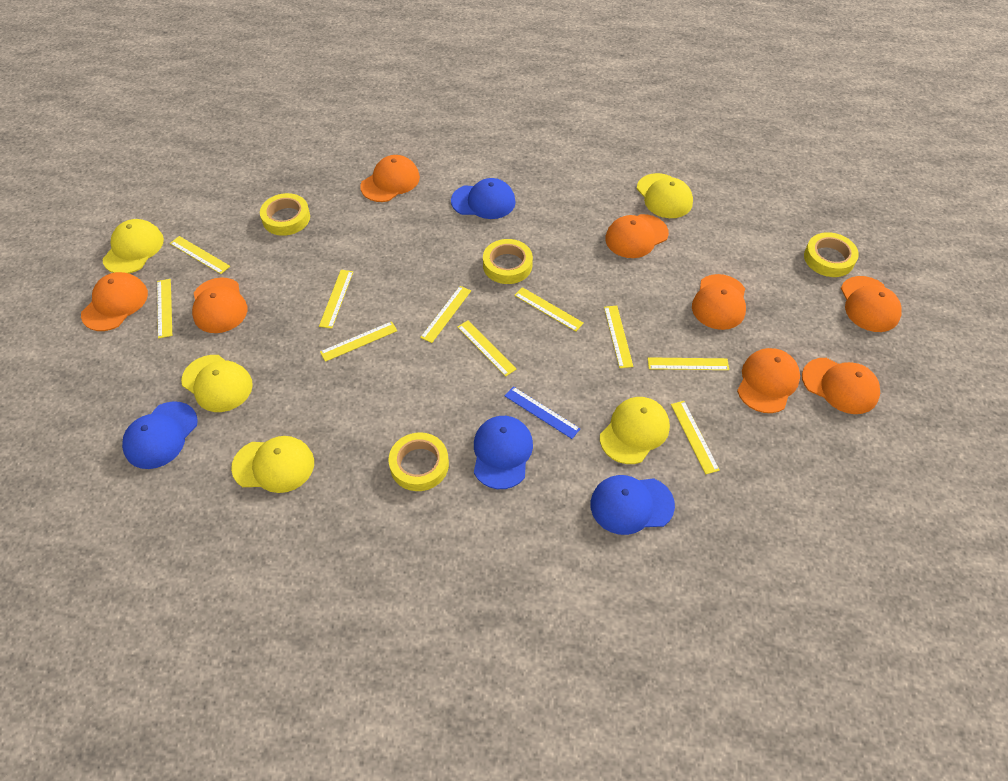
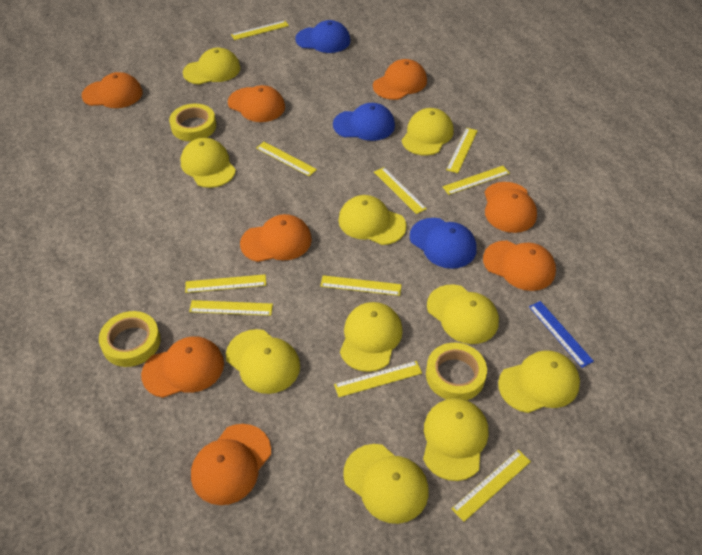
blue cap: [122,401,198,469] [451,178,516,219] [474,416,533,489] [590,475,675,535] = 4 -> [295,20,350,53] [333,103,395,141] [410,218,477,269] = 3
yellow cap: [102,219,164,273] [181,355,253,412] [231,436,314,493] [600,397,670,464] [637,173,693,218] = 5 -> [181,138,236,188] [183,48,241,85] [226,329,300,394] [338,195,407,245] [340,302,403,372] [343,444,429,524] [402,108,454,156] [423,398,488,481] [427,284,499,344] [498,350,580,413] = 10
yellow tape: [260,193,310,236] [389,432,449,491] [483,239,533,284] [804,232,859,277] = 4 -> [99,311,161,367] [169,104,216,141] [426,343,487,400] = 3

